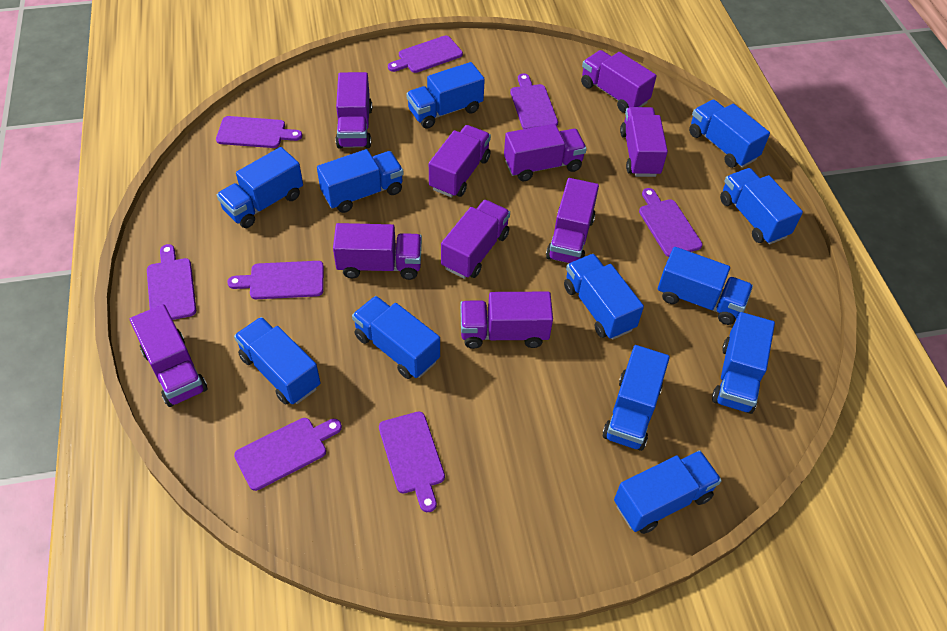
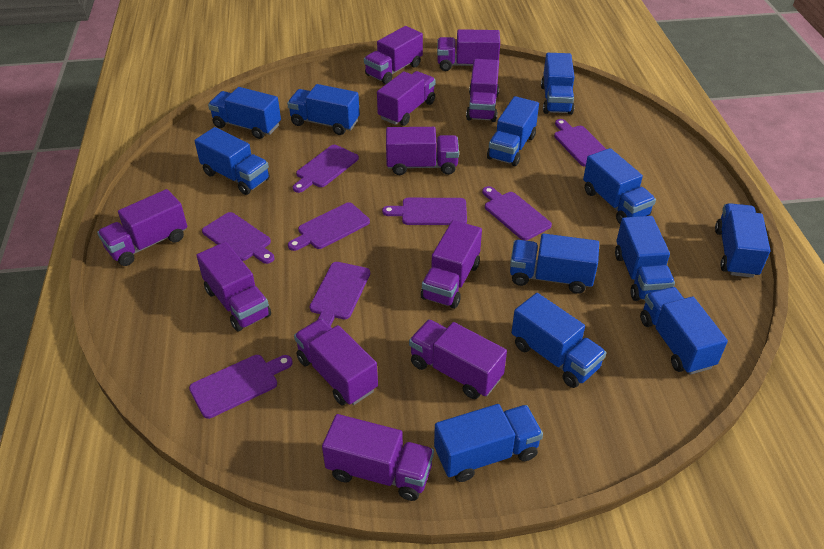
purple truck: [130,304,207,407] [333,223,422,280] [335,72,372,149] [429,125,491,198] [441,200,510,279] [460,292,553,349] [504,124,587,181] [546,178,599,263] [581,50,657,113] [620,107,668,177] = 10 -> [97,189,187,266] [196,242,271,332] [294,318,378,405] [322,414,434,501] [364,26,423,84] [377,71,436,126] [386,127,459,175] [409,319,507,399] [421,220,482,309] [437,29,500,71] [466,59,499,122] = 11

